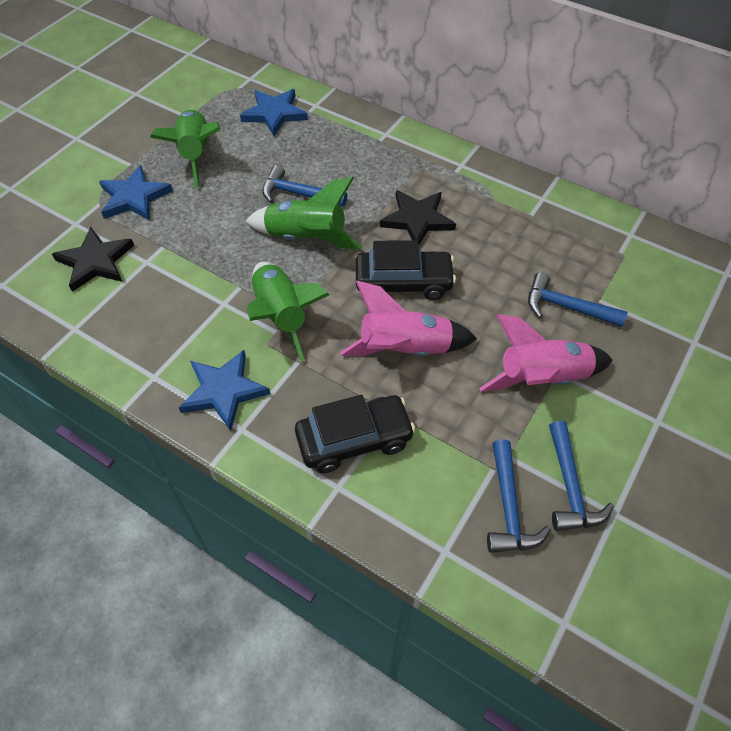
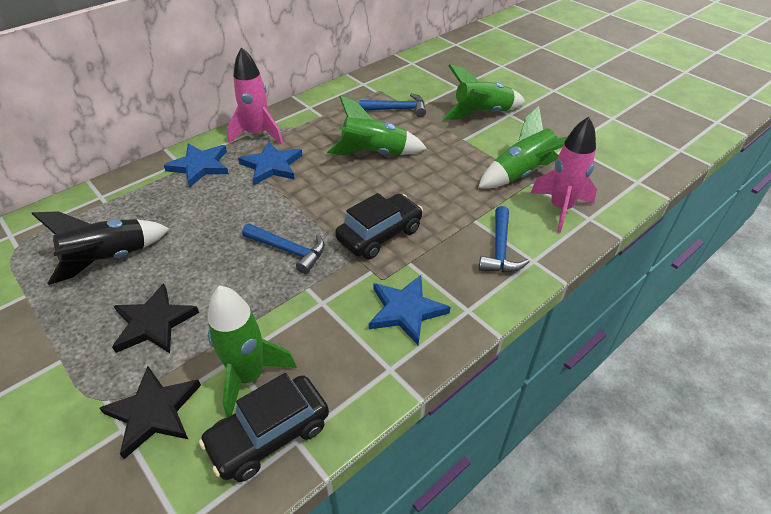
black rocket: none = 0 -> [32,211,170,285] = 1
blue hammer: [262,165,347,207] [487,439,551,553] [528,272,628,327] [549,421,614,531] = 4 -> [242,224,325,274] [359,93,426,117] [479,206,529,273] = 3
green rocket: [150,110,221,188] [245,177,362,250] [247,262,330,362] = 3 -> [208,285,297,418] [327,95,427,155] [443,64,525,120] [478,106,568,189] = 4

